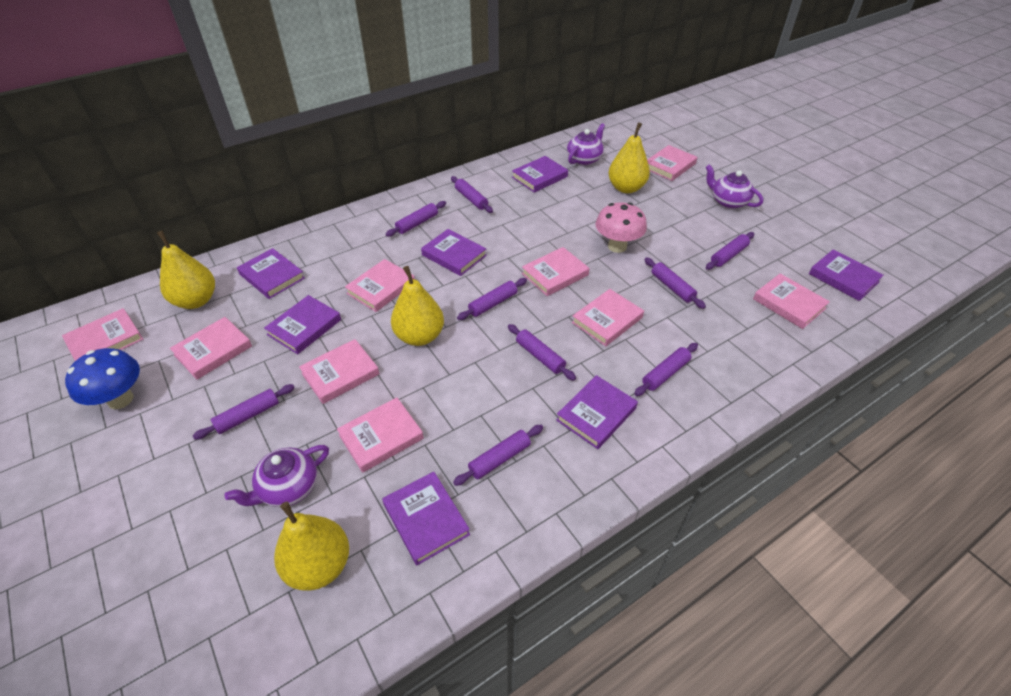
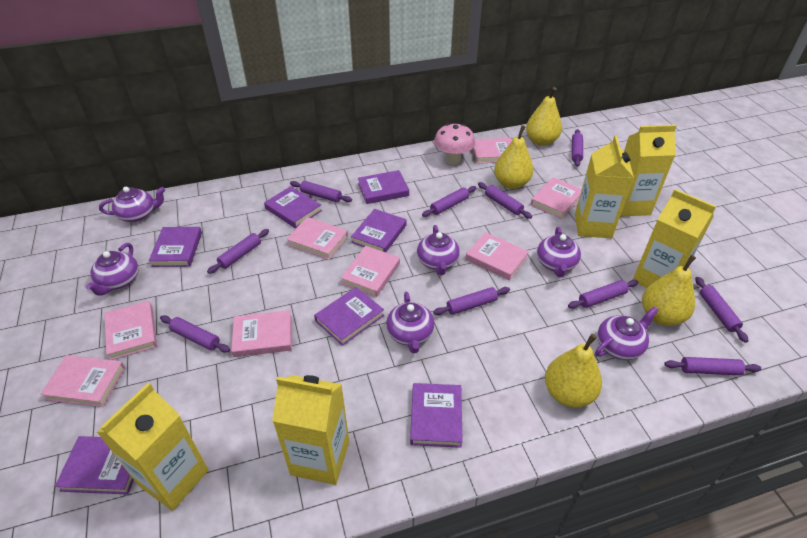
blue mushroom: [65,348,140,409] = 1 -> none = 0
pink book: [62,308,143,361] [170,317,252,380] [299,339,380,404] [337,397,424,473] [345,259,415,312] [522,247,590,296] [572,289,644,346] [647,145,697,181] [753,274,830,329] = 9 -> [40,355,125,407] [104,301,157,360] [231,310,292,357] [286,217,348,260] [341,246,400,297] [466,232,529,280] [472,138,512,164] [531,177,582,219] = 8
purple rolling pin: [193,384,295,440] [386,201,446,237] [451,176,493,213] [453,425,543,486] [457,278,527,320] [508,324,576,381] [634,343,698,396] [644,257,706,309] [706,232,754,270] = 9 -> [160,315,230,353] [207,229,269,274] [290,181,352,202] [422,186,476,217] [433,287,510,315] [478,182,532,219] [568,280,639,309] [572,129,583,167] [664,357,761,376] [695,277,748,343] = 10
purple teapot: [224,445,329,507] [567,123,605,165] [705,165,763,209] = 3 -> [85,243,139,296] [99,187,165,222] [386,292,434,353] [417,225,460,275] [537,227,581,277] [595,307,659,360] = 6
yellow carton: none = 0 -> [97,383,209,511] [272,375,349,485] [575,135,634,238] [620,125,677,217] [633,189,716,288] = 5

